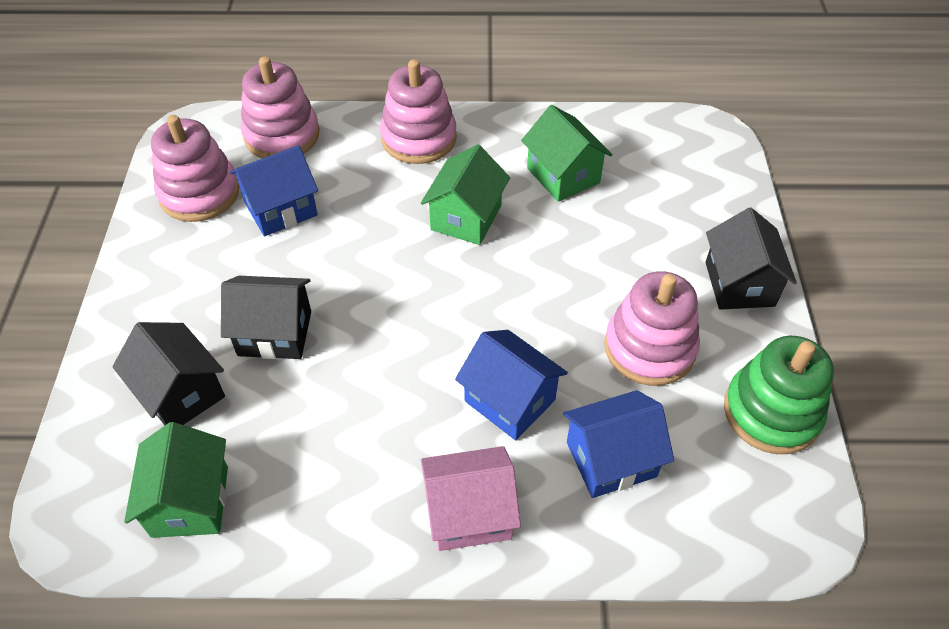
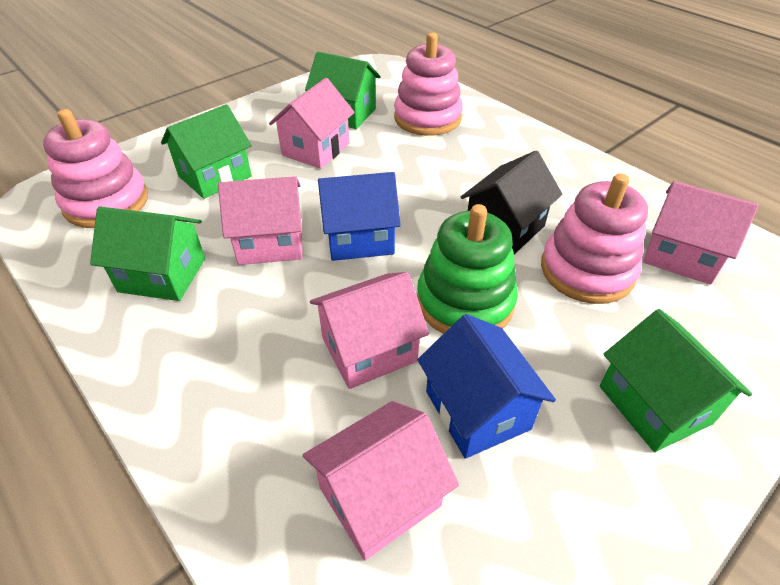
black house: [112,322,225,425] [221,276,311,359] [705,208,797,310] = 3 -> [461,151,562,254] = 1
blue house: [230,145,318,236] [455,330,568,440] [563,390,674,498] = 3 -> [318,172,401,261] [417,314,556,459] = 2
green house: [124,422,228,538] [421,144,510,245] [521,105,613,202] = 3 -> [90,207,205,301] [161,104,252,199] [305,51,381,129] [600,309,752,452] = 4
pink house: [421,446,521,551] = 1 -> [218,176,303,265] [269,78,355,169] [303,401,459,560] [310,272,429,389] [643,181,758,285] = 5
pink stacking toy: [151,115,239,222] [241,56,319,159] [380,59,457,164] [604,271,700,386] = 4 -> [43,109,148,228] [394,32,463,136] [541,173,648,304] = 3

